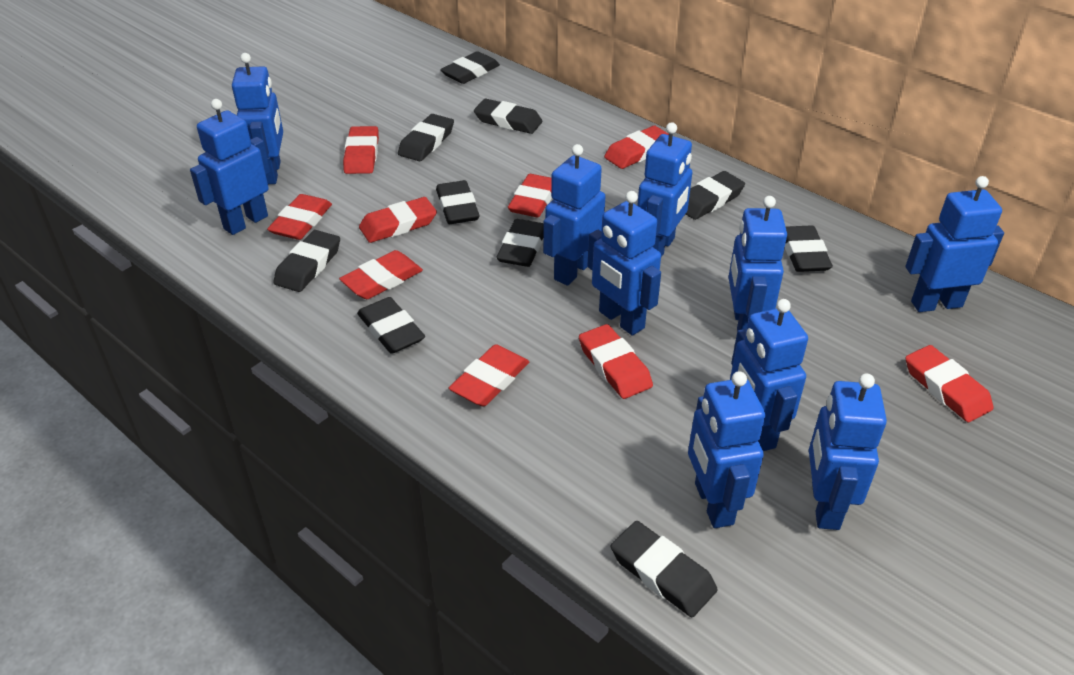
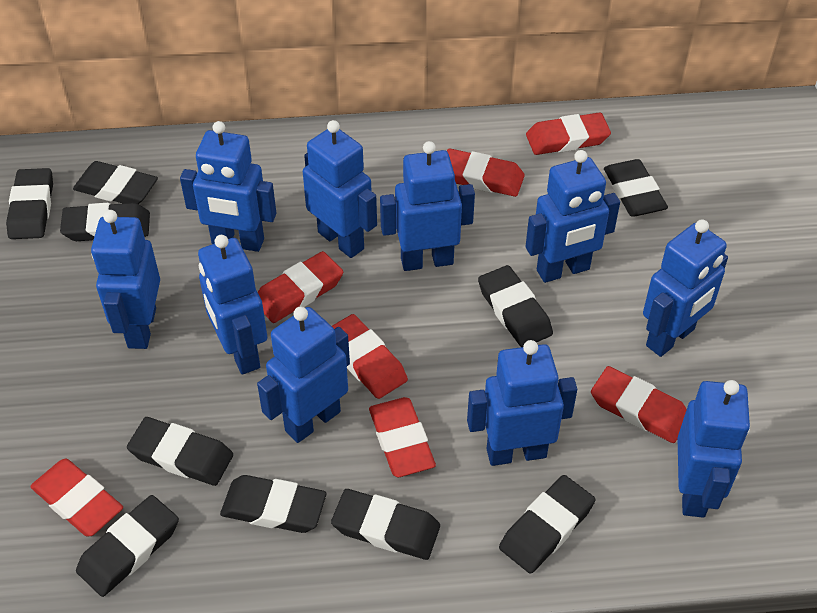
red eraser: [267,194,332,240] [339,250,423,299] [343,126,379,174] [359,197,437,243] [449,344,529,406] [508,174,552,217] [579,324,653,399] [604,126,669,169] [906,345,994,422] = 9 -> [30,459,123,536] [258,251,343,323] [332,314,408,399] [369,397,436,477] [447,148,525,197] [526,112,611,155] [591,366,687,443] = 7

